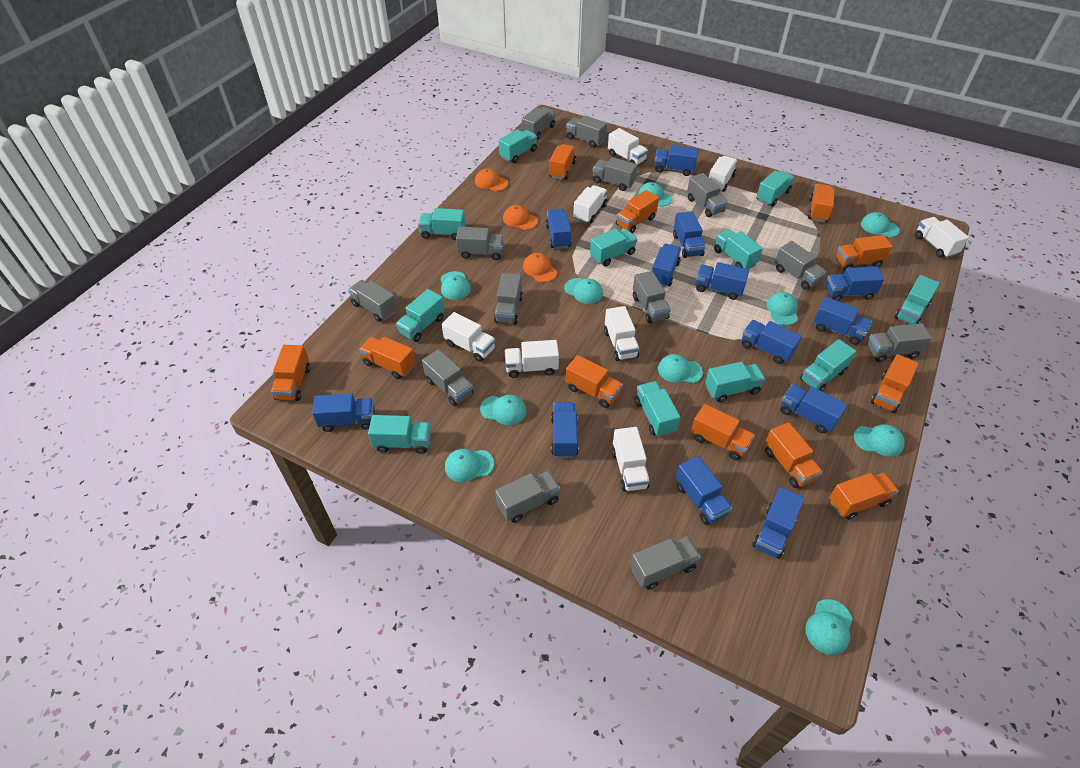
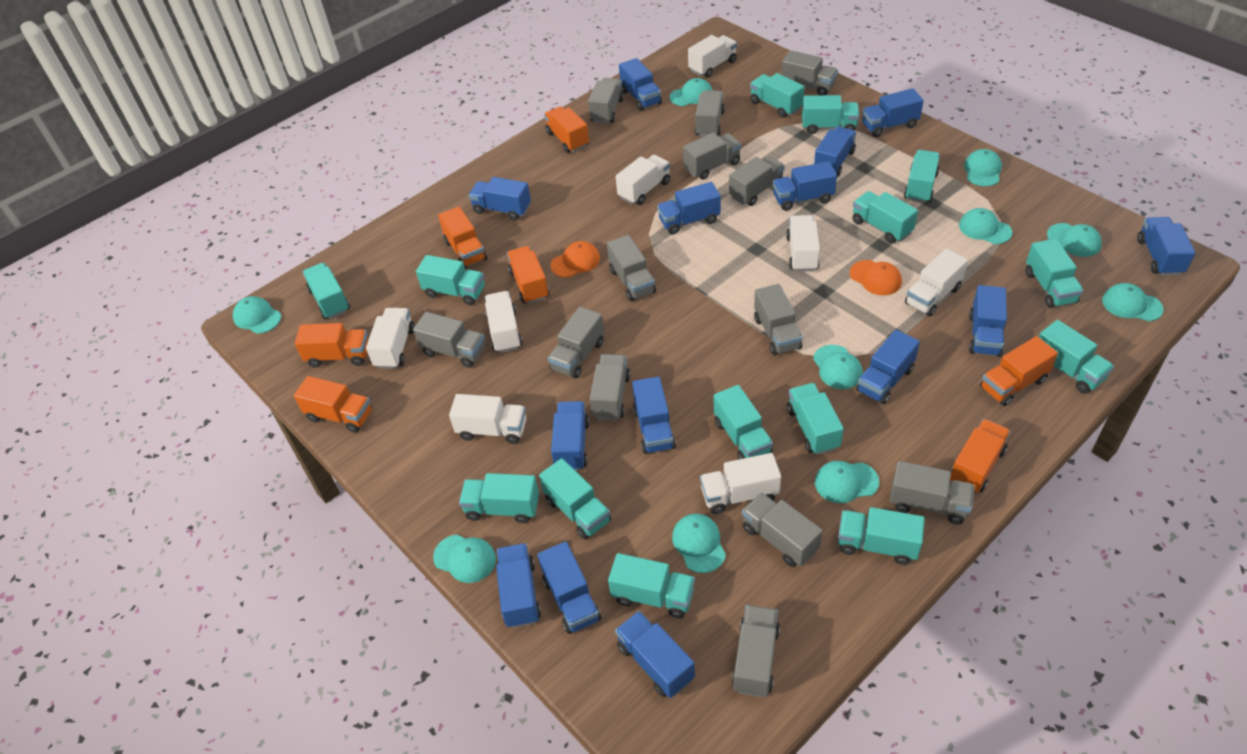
blue truck: [312,393,375,432] [546,209,572,249] [551,402,579,458] [652,244,681,287] [654,145,698,176] [673,211,706,258] [675,456,732,525] [696,262,749,300] [742,320,802,364] [752,487,804,559] [781,384,847,433] [813,297,872,345] [826,266,885,301] = 13 -> [469,177,531,221] [496,543,541,628] [537,542,601,634] [551,401,590,471] [615,611,695,698] [619,58,662,111] [632,376,676,454] [657,182,721,235] [773,161,837,211] [814,126,856,177] [856,330,920,404] [862,88,924,137] [969,285,1007,357] [1137,217,1196,276] = 14
orange cap: [475,168,508,191] [503,205,538,230] [523,253,557,282] = 3 -> [551,241,600,278] [850,260,902,295] = 2
orange truck: [271,345,310,401] [359,336,415,379] [549,144,576,180] [566,355,623,408] [616,190,659,233] [691,404,755,460] [765,422,823,488] [808,184,835,222] [829,473,899,520] [836,235,893,270] [871,354,918,413] = 11 -> [294,376,372,433] [295,323,369,368] [438,206,487,268] [507,246,549,304] [544,106,589,153] [950,419,1011,493] [980,336,1058,406] = 7
turquoise truck: [368,415,431,454] [396,289,445,342] [418,208,465,240] [499,129,537,163] [590,228,637,266] [635,381,680,437] [705,362,765,402] [714,229,763,269] [757,170,794,207] [800,339,856,391] [894,275,940,324] = 11 -> [303,263,350,319] [416,255,485,305] [459,473,539,523] [539,458,611,539] [608,553,695,618] [714,385,773,459] [750,73,805,118] [787,383,844,455] [802,95,859,134] [838,507,925,565] [852,191,918,243] [904,150,940,203] [1026,239,1084,308] [1039,320,1114,394] = 14

